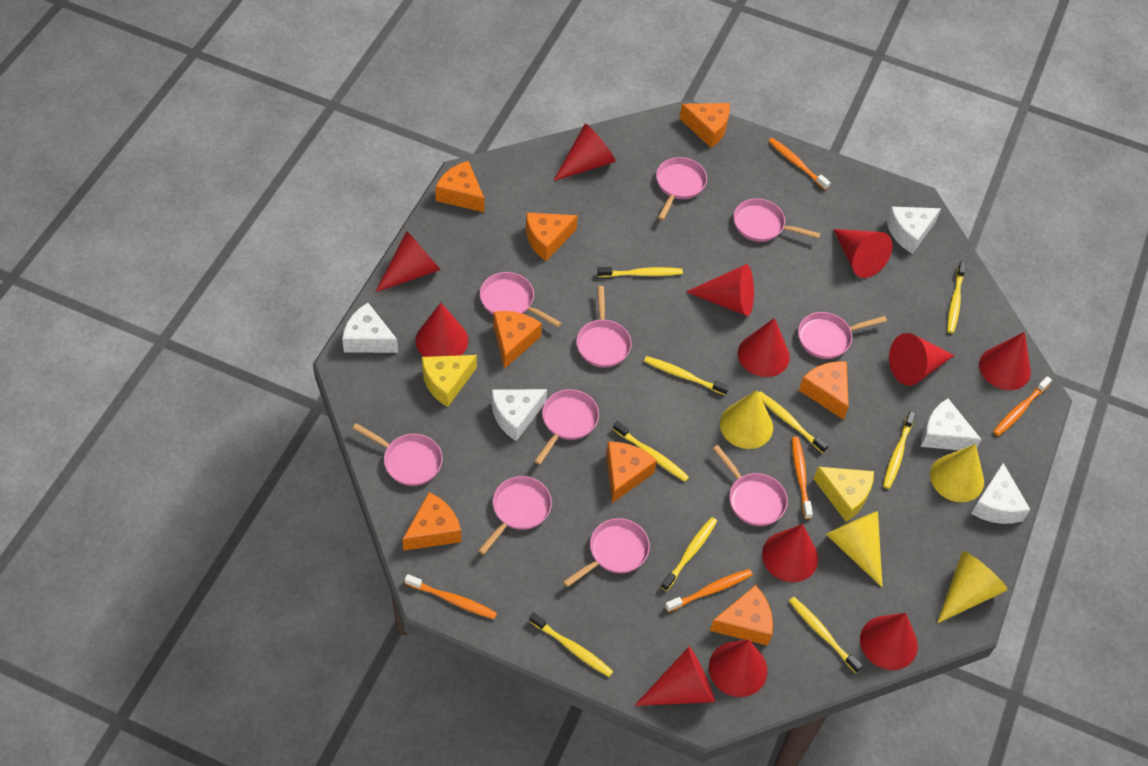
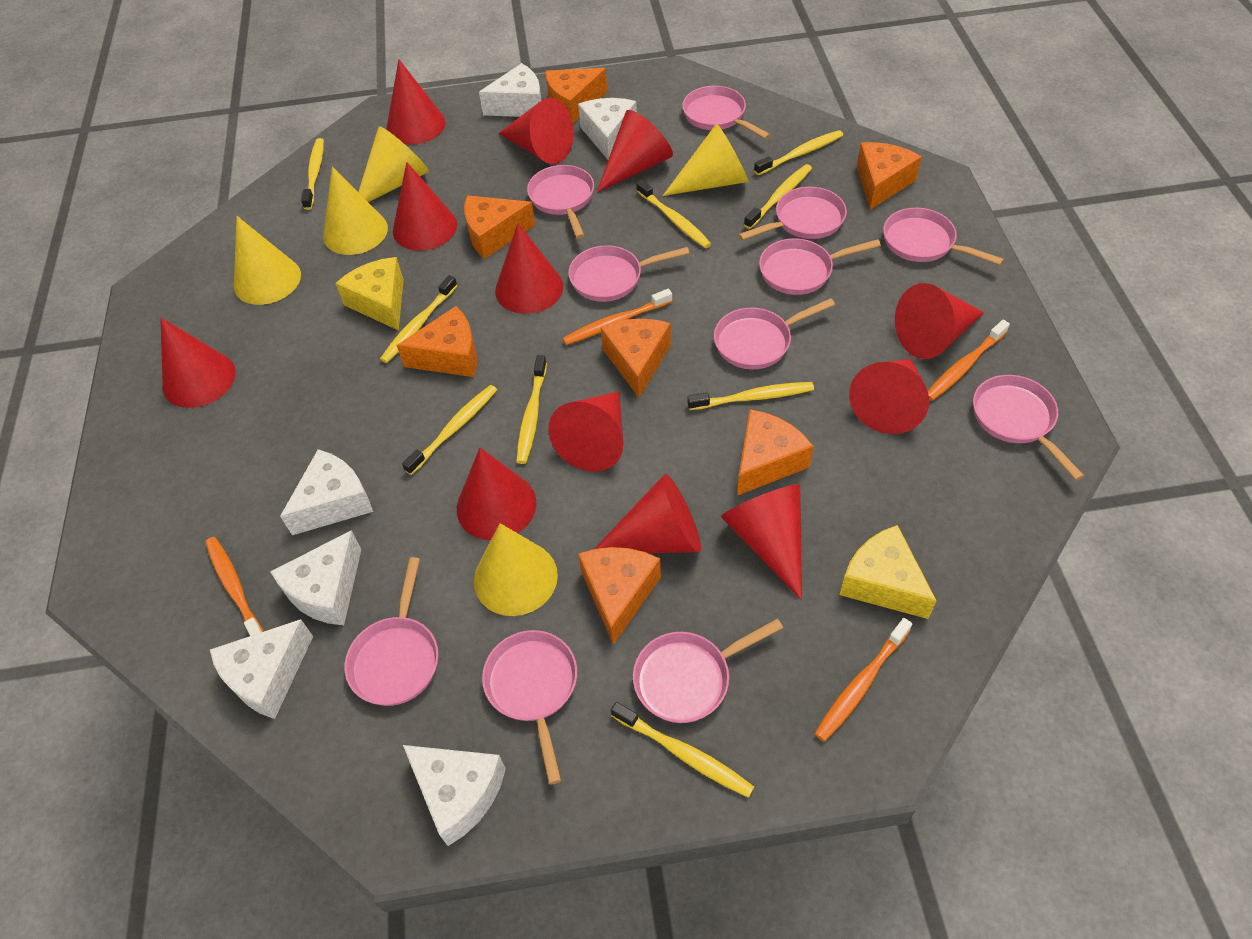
orange cheese: [403,492,461,551] [435,161,484,212] [493,311,542,369] [526,212,578,261] [606,442,657,503] [679,103,730,148] [710,585,773,646] [799,361,849,420] = 8 -> [396,306,477,377] [464,195,535,259] [545,68,607,123] [578,547,661,645] [600,319,671,398] [737,409,814,496] [857,142,922,210] = 7
orange toothbrush: [405,574,497,619] [665,569,753,612] [768,138,831,190] [792,437,813,519] [993,376,1052,436] = 5 -> [205,537,264,636] [562,289,672,345] [815,618,912,742] [928,320,1010,401] = 4
pink pan: [352,423,443,486] [478,476,552,555] [480,272,561,327] [534,389,599,465] [563,518,650,587] [576,286,632,367] [656,157,707,220] [713,445,788,526] [734,198,821,242] [798,312,887,359] = 10 -> [345,557,439,706] [482,630,577,785] [527,165,594,239] [568,245,690,302] [633,619,783,723] [682,86,771,139] [714,298,835,369] [738,187,847,241] [759,238,881,295] [883,208,1004,265] [973,375,1084,480] = 11
white cheese: [342,303,398,353] [492,389,547,441] [886,207,941,254] [921,398,982,450] [971,463,1031,524] = 5 -> [210,619,313,719] [270,530,361,625] [280,449,373,535] [403,745,506,846] [479,63,541,117] [578,98,637,160] = 6
yellow cone: [720,390,773,449] [826,511,883,587] [930,444,984,502] [937,551,1008,624] = 4 -> [234,216,301,305] [323,167,388,255] [358,126,429,202] [474,523,558,616] [663,124,748,196] = 5

